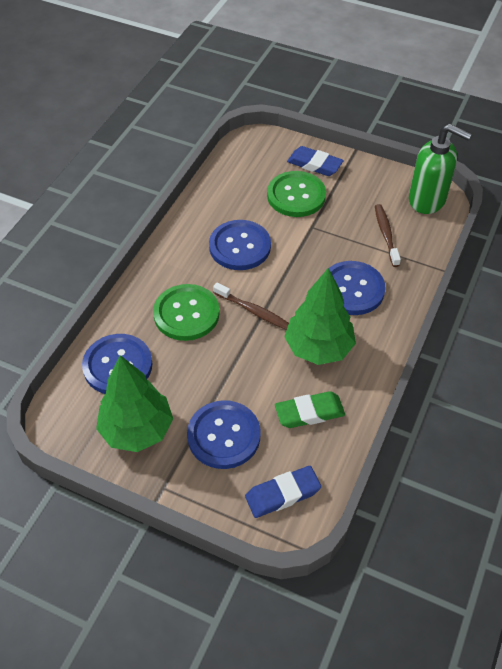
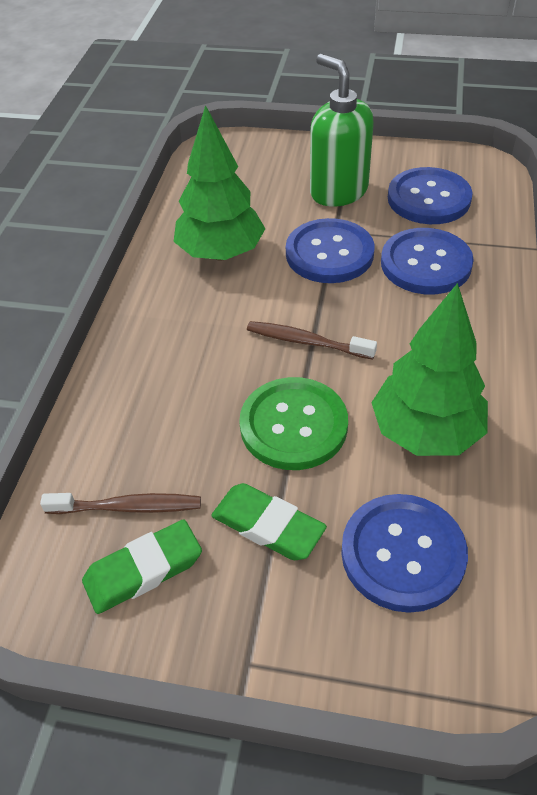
blue eraser: [245,466,321,518] [287,146,344,176] = 2 -> none = 0
green button: [153,284,219,341] [267,171,326,217] = 2 -> [239,377,348,470] = 1
green eraser: [275,391,345,428] = 1 -> [82,519,202,614] [211,483,327,560] = 2

